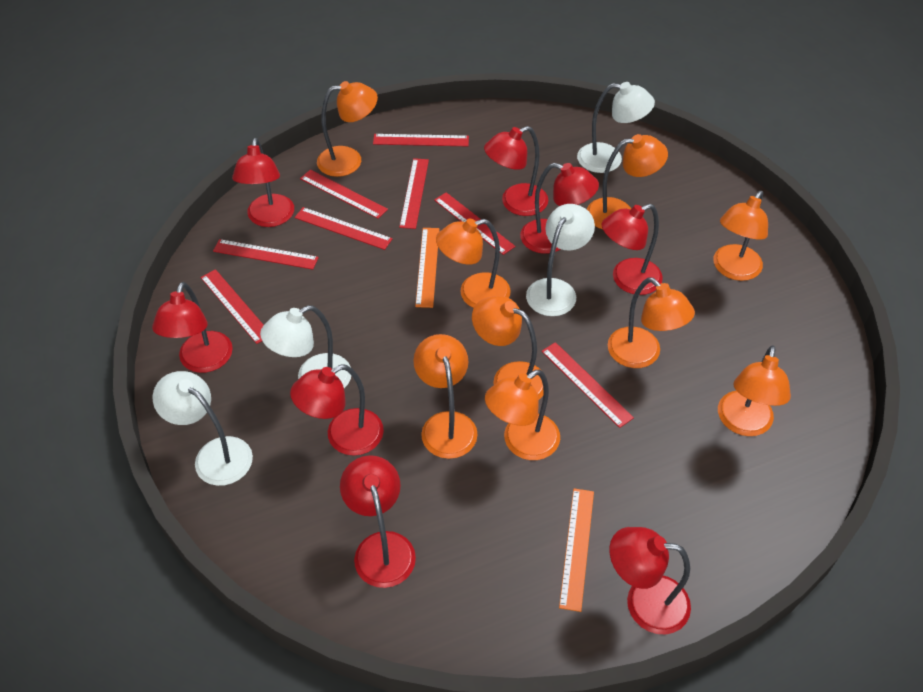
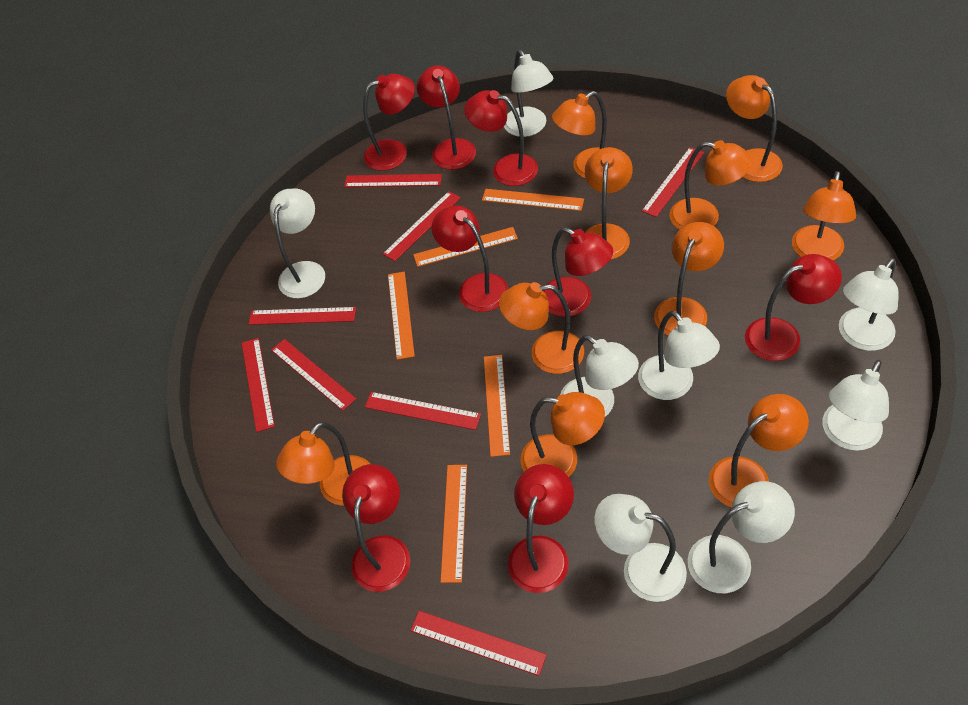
orange lamp: [317,81,378,177] [413,334,478,459] [436,219,510,308] [472,296,544,399] [485,370,560,460] [587,134,668,229] [608,277,695,368] [713,191,768,281] [718,345,791,436] = 9 -> [276,422,370,506] [499,282,584,374] [521,392,605,477] [552,91,607,179] [584,147,633,260] [654,222,724,335] [669,140,753,230] [709,394,809,507] [726,75,783,182] [792,171,856,260] = 10
orange ruler: [415,228,439,308] [559,488,594,612] = 2 -> [388,272,415,360] [413,227,518,267] [441,465,467,583] [482,189,584,211] [484,355,510,457] = 5
white lamp: [153,371,253,486] [260,305,351,388] [526,204,595,316] [577,82,655,173] = 4 -> [270,189,325,298] [504,50,553,137] [560,335,639,417] [594,494,687,602] [638,311,720,400] [688,481,795,593] [823,360,889,451] [839,258,899,351] = 8

